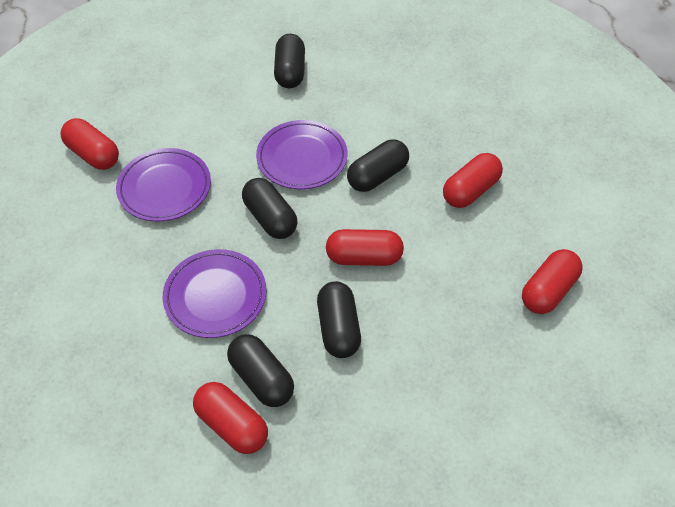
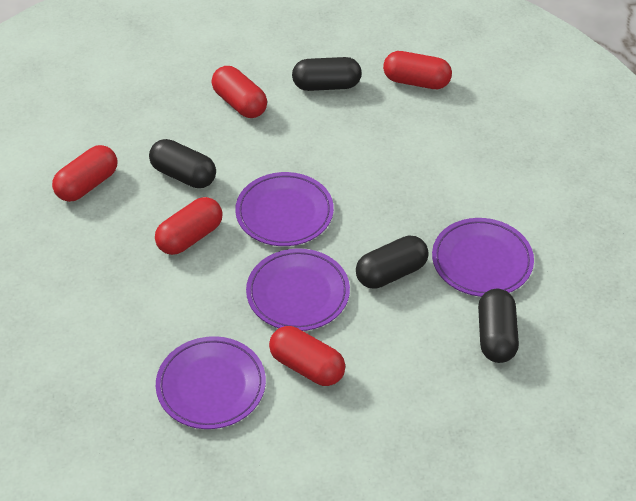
black capsule: [227,334,294,407] [242,178,297,239] [274,34,305,88] [317,281,361,358] [347,139,409,192] = 5 -> [149,139,216,188] [292,57,362,91] [356,236,429,289] [478,289,519,363] = 4
purple plate: [116,148,211,221] [163,249,266,338] [256,120,348,189] = 3 -> [156,336,266,429] [235,172,334,246] [246,248,350,331] [432,218,534,297] = 4

